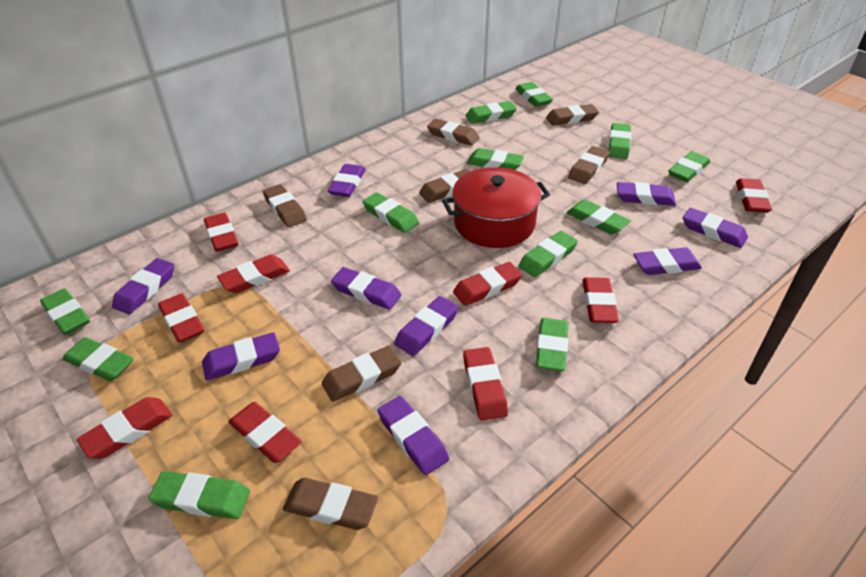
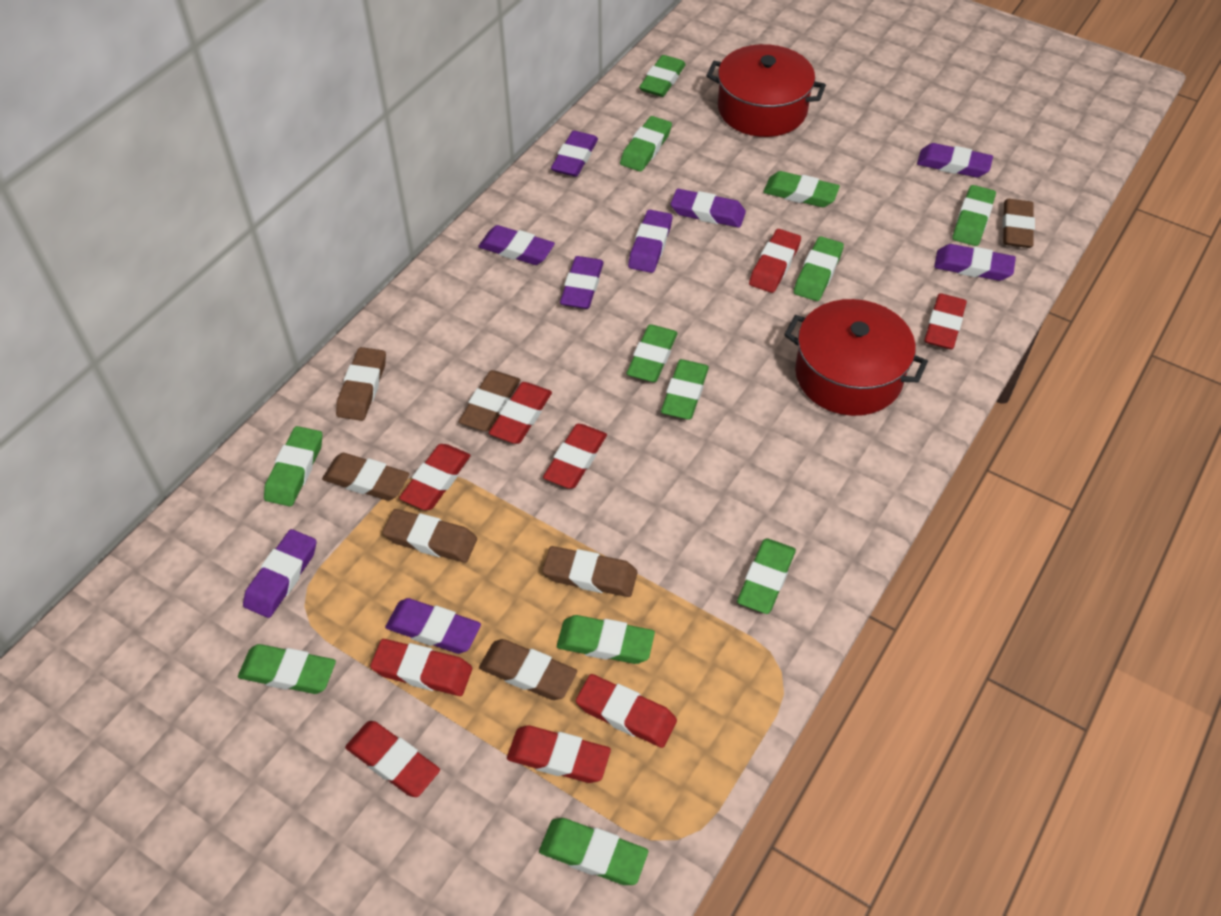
red pot: [442,167,550,248] = 1 -> [706,44,826,137] [784,299,928,416] = 2

